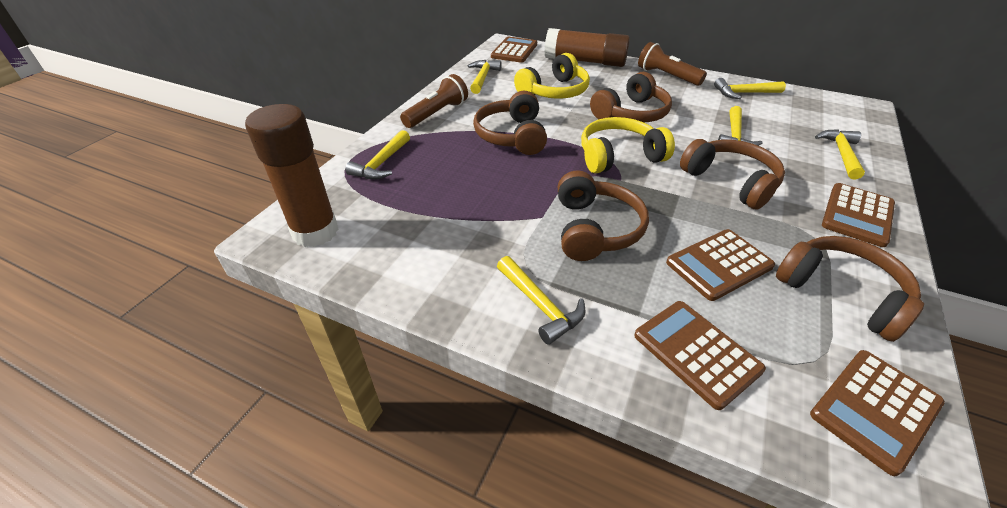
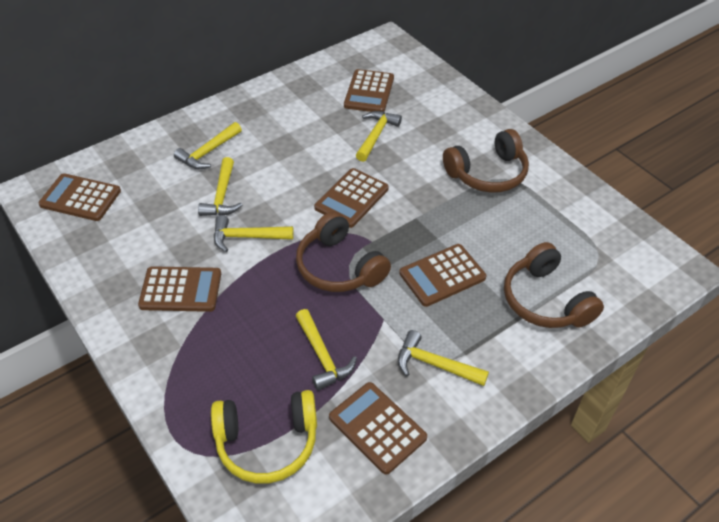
brown calculator: [491,37,537,63] [634,301,766,410] [666,229,775,301] [810,350,945,476] [822,183,895,247] = 5 -> [38,173,121,221] [138,266,221,312] [314,168,389,228] [329,382,427,475] [344,69,394,112] [399,244,486,307] = 6
brown flashlight: [400,74,468,128] [638,42,707,86] = 2 -> none = 0
brown glue stick: [245,104,338,247] [545,28,630,67] = 2 -> none = 0
brown headphones: [473,91,547,155] [557,170,649,261] [590,72,672,122] [680,139,785,210] [776,236,924,342] = 5 -> [296,211,391,292] [443,129,529,193] [504,242,604,328] = 3
yellow headphones: [514,53,590,99] [581,117,675,174] = 2 -> [211,390,317,484] = 1

